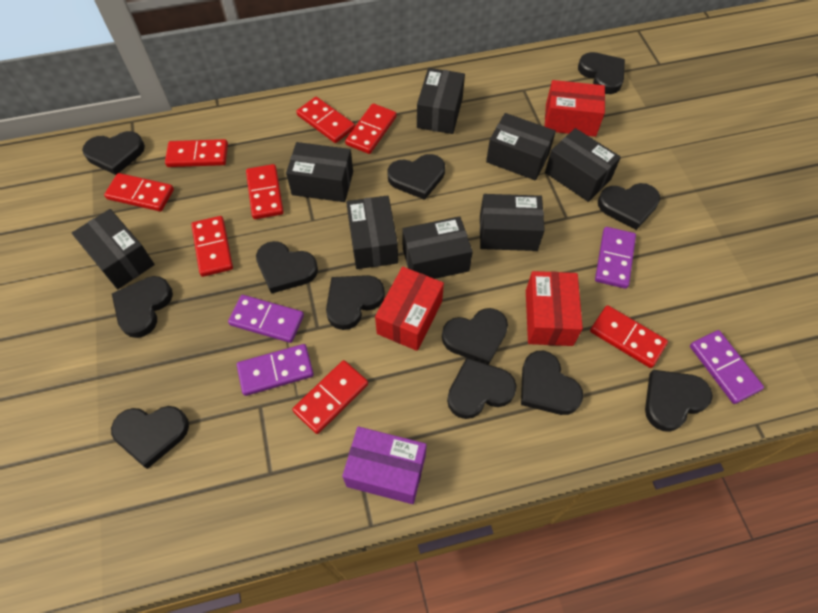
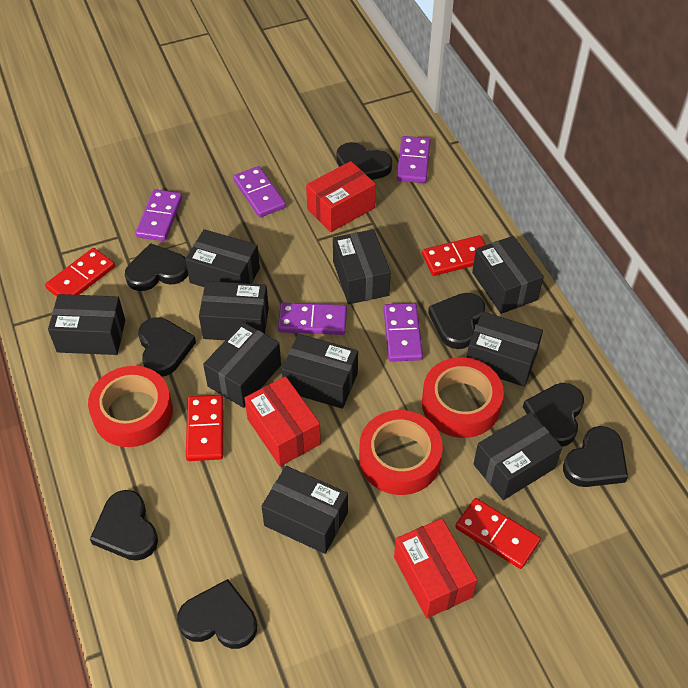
black box: [72,209,155,289] [286,142,353,202] [346,195,398,269] [402,216,473,279] [417,68,465,134] [480,194,545,251] [486,113,556,180] [545,128,621,202] = 8 -> [48,294,125,355] [185,229,260,287] [199,281,269,340] [203,322,281,408] [261,466,348,554] [282,334,358,409] [333,229,391,304] [467,312,543,387] [472,236,544,314] [474,412,562,500] = 10
black heart: [82,131,145,175] [111,406,189,469] [112,276,173,338] [256,241,318,294] [326,275,385,330] [387,154,445,200] [442,308,508,365] [447,357,517,419] [521,351,583,415] [578,52,625,94] [598,183,660,230] [645,370,713,432] = 12 -> [90,490,158,561] [125,243,188,291] [138,317,196,377] [177,579,257,649] [337,142,392,180] [428,293,485,349] [523,383,584,447] [563,426,628,487] = 8
purple box: [342,426,427,504] = 1 -> none = 0
purple domino: [228,295,304,343] [237,344,314,396] [595,227,636,289] [690,330,764,404] = 4 -> [135,189,183,241] [233,166,286,217] [278,302,347,335] [384,303,423,362] [397,136,431,183] = 5
red domino: [104,173,174,211] [165,139,228,167] [191,216,233,277] [246,164,284,219] [292,360,368,434] [296,97,355,143] [345,103,397,154] [590,305,668,368] = 8 -> [45,248,115,297] [186,395,224,461] [422,235,486,276] [455,498,541,569] = 4
red tape: none = 0 -> [88,366,173,447] [359,410,443,495] [422,357,504,438] = 3

